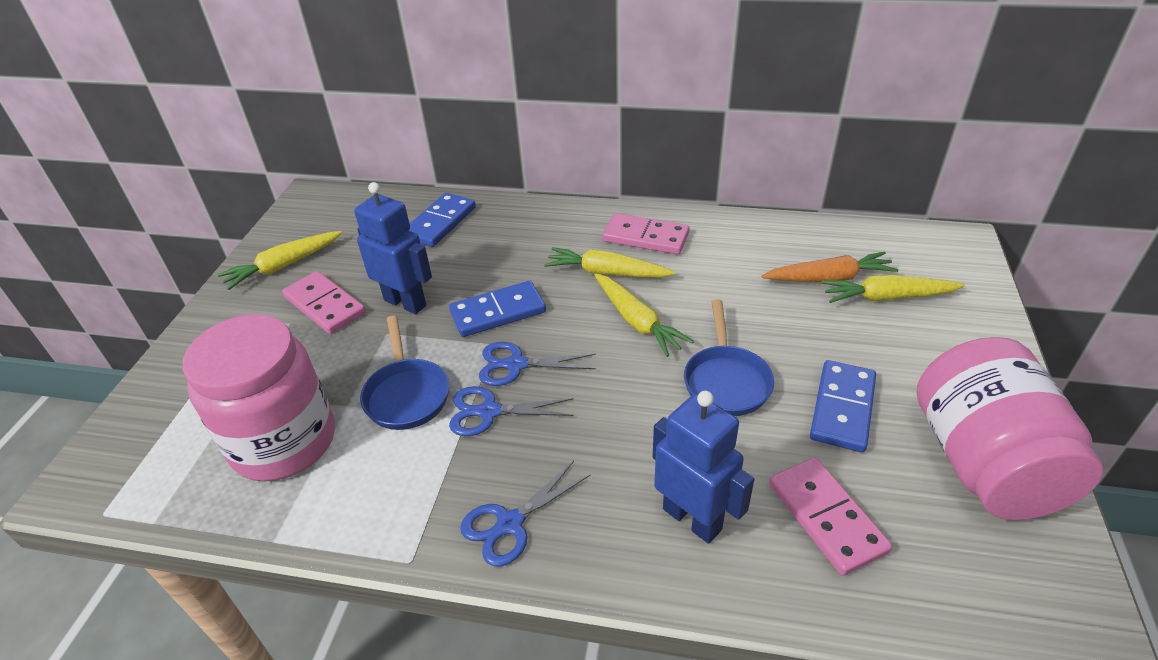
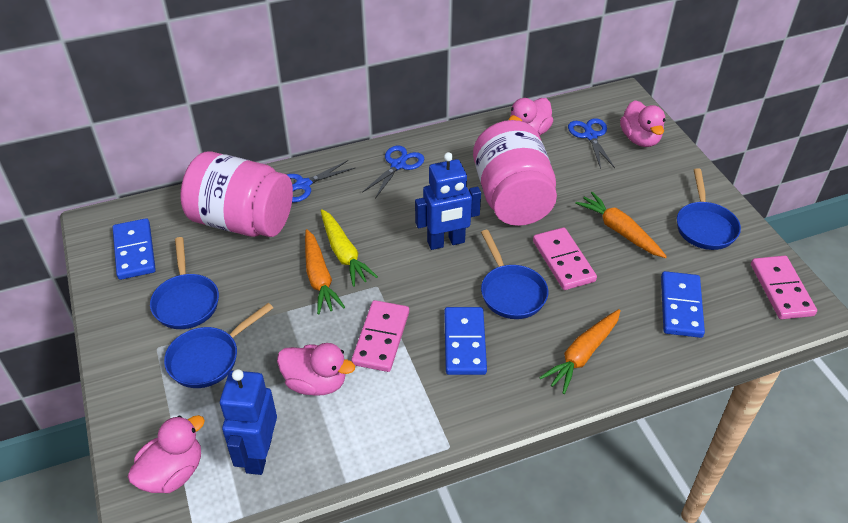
blue pan: [360,316,449,430] [684,299,774,416] = 2 -> [150,237,219,329] [164,303,273,388] [481,230,548,319] [677,168,741,250] = 4
orange carrot: [761,252,898,282] = 1 -> [305,229,345,314] [539,309,620,394] [575,192,667,258] = 3
pink duck: none = 0 -> [128,415,205,493] [277,343,355,396] [509,98,553,136] [620,100,665,147] = 4
yellow carrot: [218,231,342,290] [544,247,675,277] [595,274,694,357] [821,275,965,303] = 4 -> [321,209,378,287] = 1

